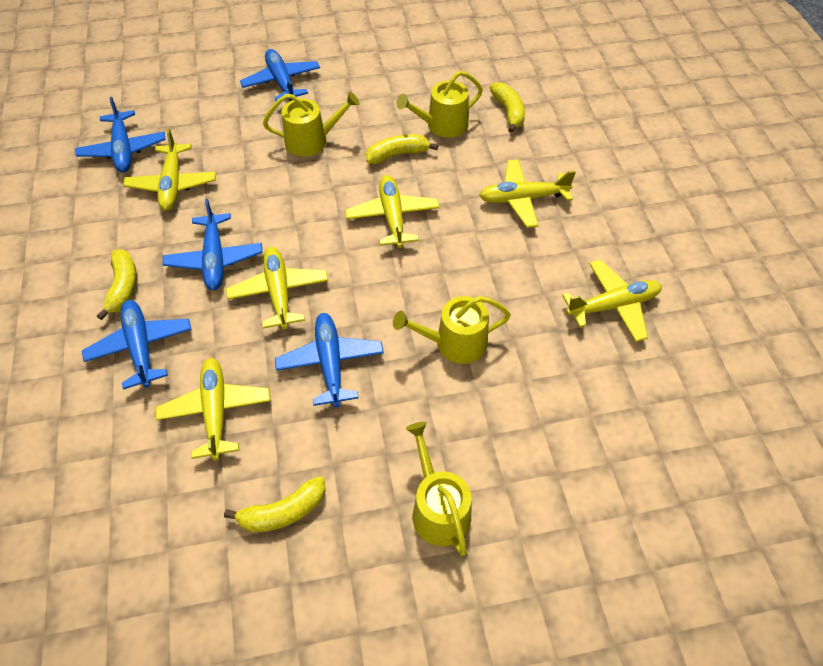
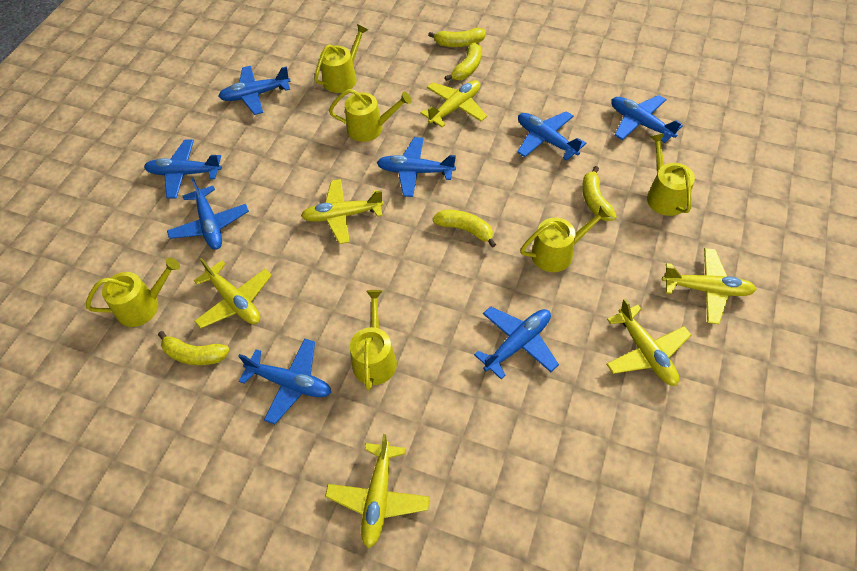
blue plane: [75,97,166,173] [82,300,192,390] [163,199,263,290] [240,49,320,101] [275,313,384,407] = 5 -> [144,140,222,199] [167,177,249,250] [218,66,291,115] [238,338,332,424] [377,137,456,197] [474,307,559,379] [517,111,586,161] [611,95,683,143] = 8
yellow banana: [97,250,137,320] [224,476,326,532] [366,134,438,164] [490,82,525,133] = 4 -> [158,331,229,365] [428,28,486,47] [433,210,496,248] [445,43,481,81] [582,166,617,221] = 5
yellow watering can: [263,92,360,156] [393,296,511,364] [396,71,483,137] [406,422,472,556] = 4 -> [86,258,180,327] [314,24,368,93] [329,89,412,142] [350,290,397,391] [520,205,611,272] [647,133,695,216] = 6

